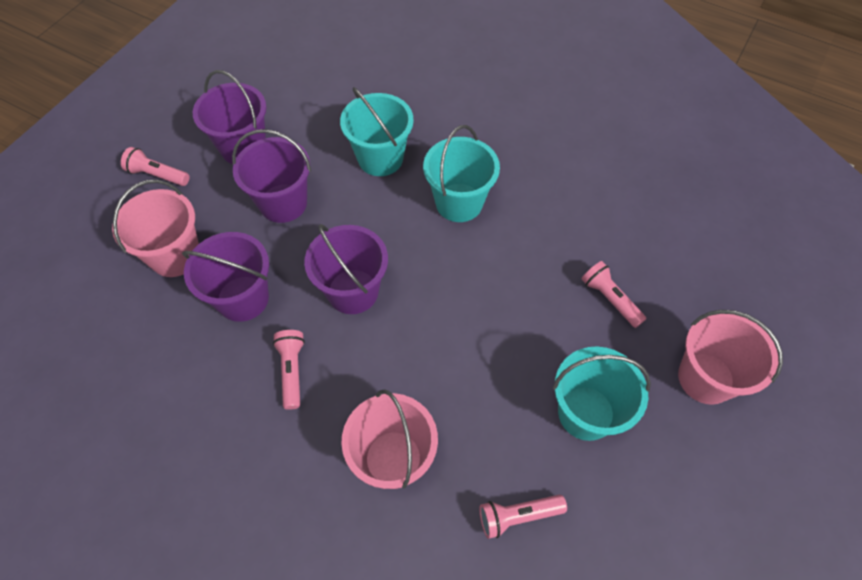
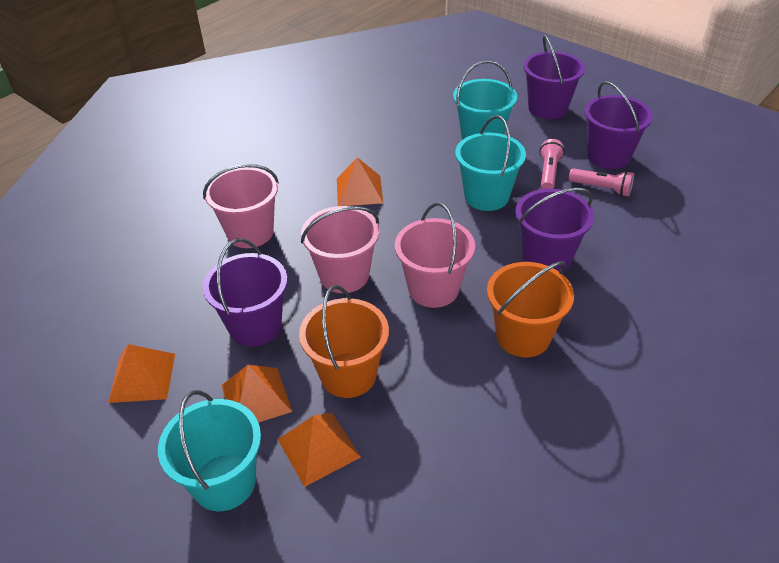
orange bucket: none = 0 -> [299,285,389,398] [487,261,574,357] = 2
orange pyramid: none = 0 -> [108,344,175,403] [222,365,292,423] [278,413,361,487] [337,157,383,206] = 4
pink flashlight: [121,147,190,186] [273,330,305,410] [479,494,567,539] [582,261,646,328] = 4 -> [539,139,564,189] [569,168,634,197] = 2

